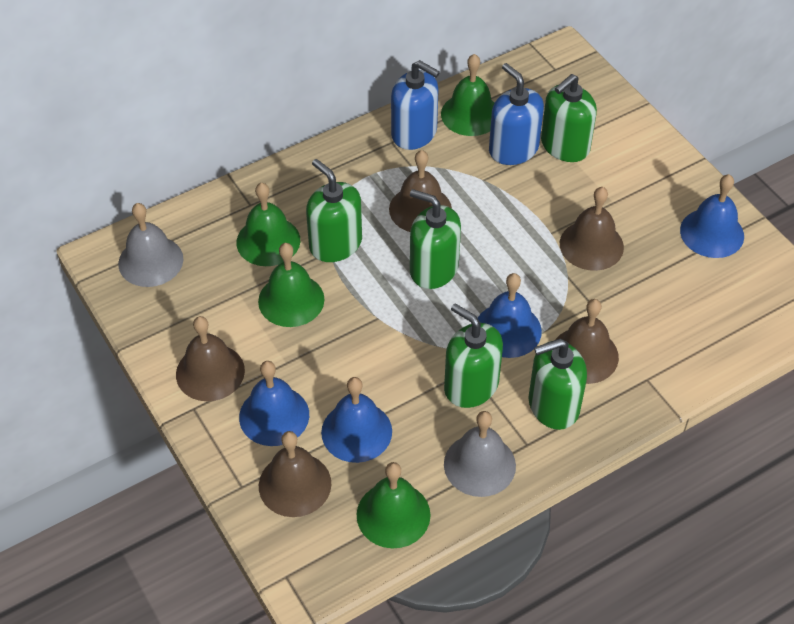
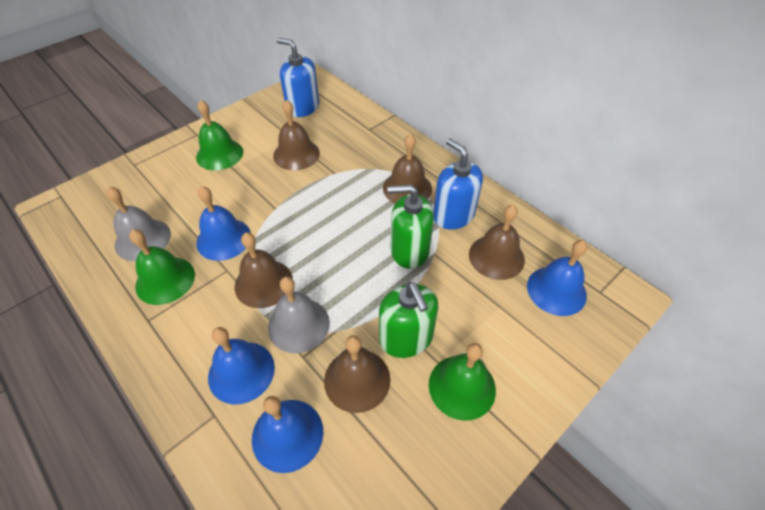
green bell: [237,183,300,266] [258,243,325,327] [357,462,431,549] [441,54,494,136] = 4 -> [129,229,195,305] [196,100,243,170] [429,343,496,421] = 3
green soap dispenser: [306,159,362,262] [410,189,461,289] [444,304,503,408] [528,339,587,430] [541,74,597,162] = 5 -> [379,282,438,358] [388,185,434,269] = 2

